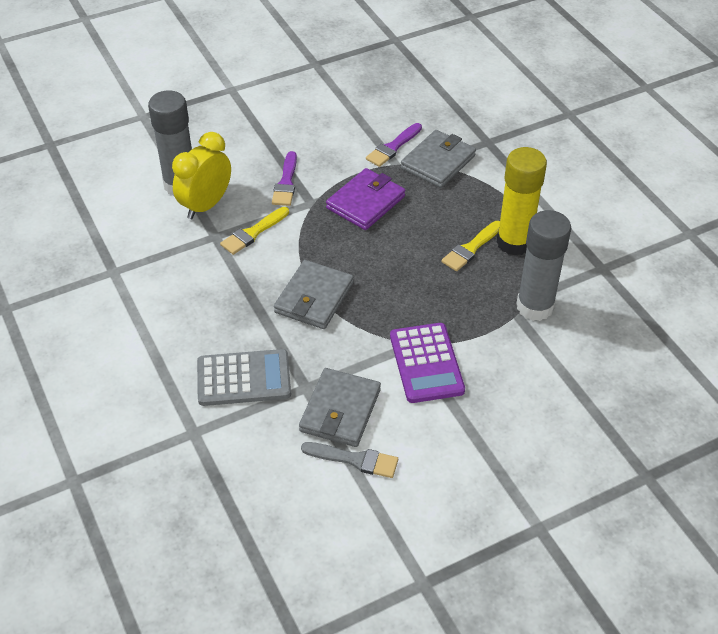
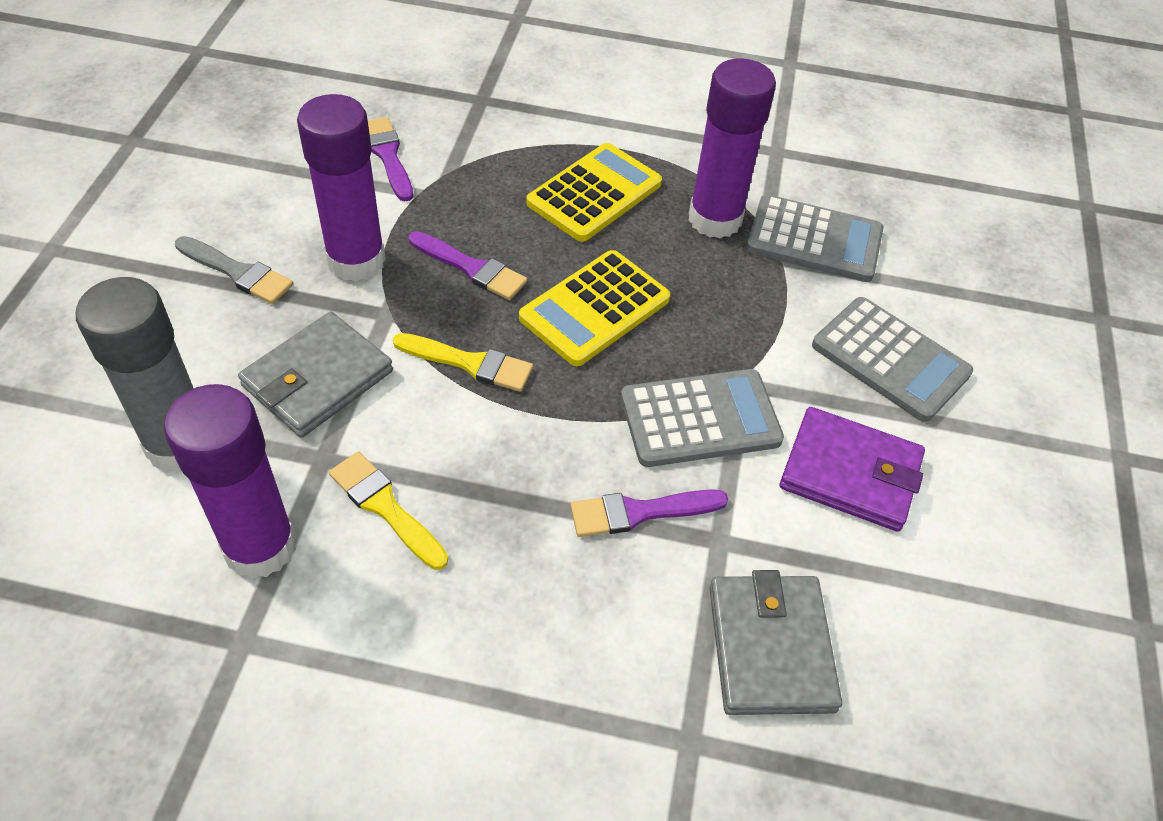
grey calculator: [197,349,291,406] = 1 -> [621,369,784,467] [746,195,884,282] [812,297,973,422] = 3
grey glue stick: [148,90,192,196] [516,210,571,321] = 2 -> [76,277,194,472] = 1
grey wallet: [274,260,353,329] [299,368,381,447] [401,130,476,188] = 3 -> [238,312,393,438] [709,570,842,715] = 2
purple brush: [272,151,297,206] [366,123,422,167] = 2 -> [368,117,413,201] [409,231,527,300] [570,489,728,537] = 3
purple calculator: [390,323,465,403] = 1 -> none = 0
purple glue stick: none = 0 -> [164,384,296,579] [297,94,386,282] [688,58,776,238] = 3
yellow calculator: none = 0 -> [519,250,670,366] [526,143,662,242] = 2
yellow clock: [172,132,231,219] = 1 -> none = 0
yellow glue stick: [497,147,547,256] = 1 -> none = 0

